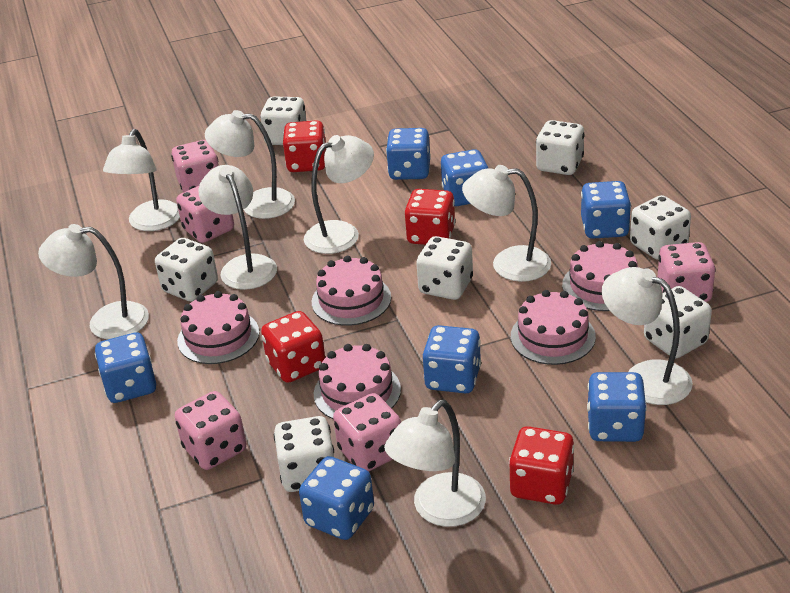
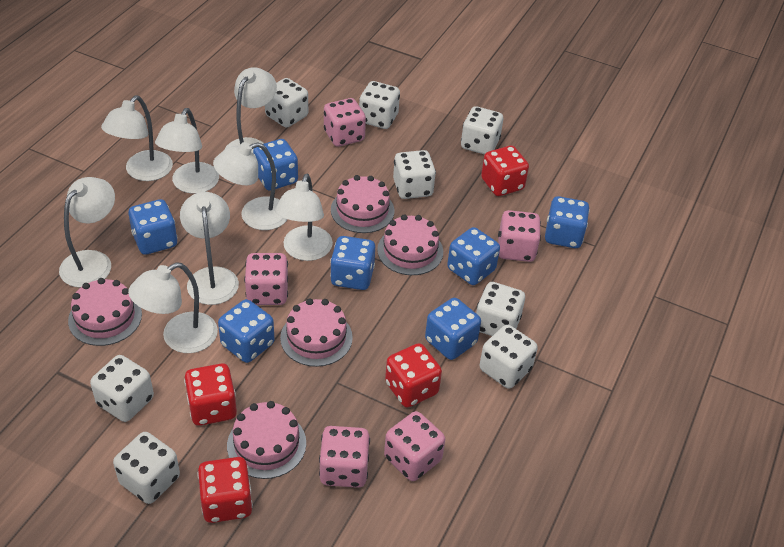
white dice: [155,238,218,301] [260,96,306,145] [274,416,334,492] [416,236,473,300] [536,120,585,175] [630,195,691,260] [644,286,712,358] = 7 -> [90,355,154,422] [113,432,180,504] [265,78,308,128] [359,81,400,129] [393,150,436,199] [461,106,503,155] [476,282,525,336] [480,325,538,389] = 8

